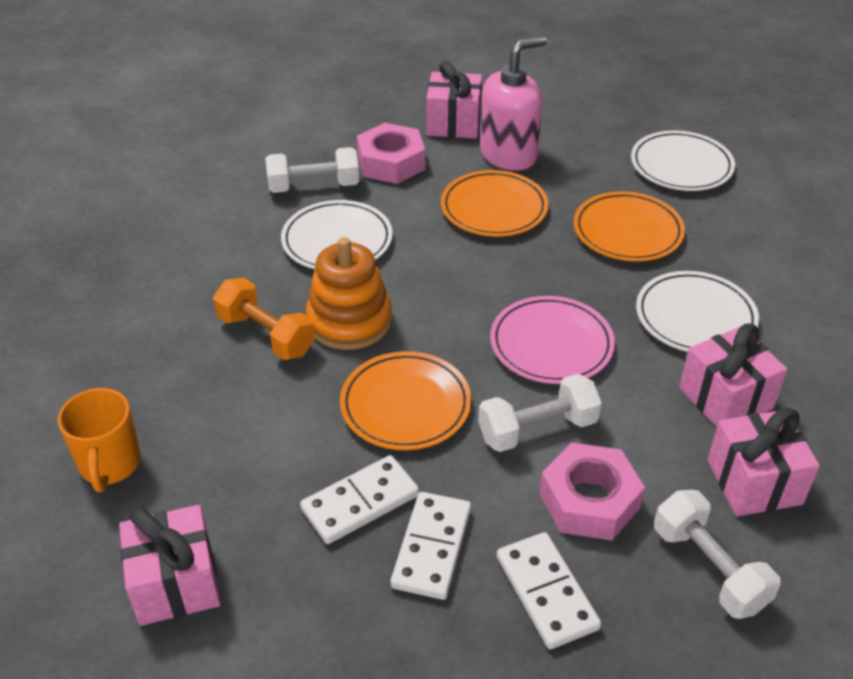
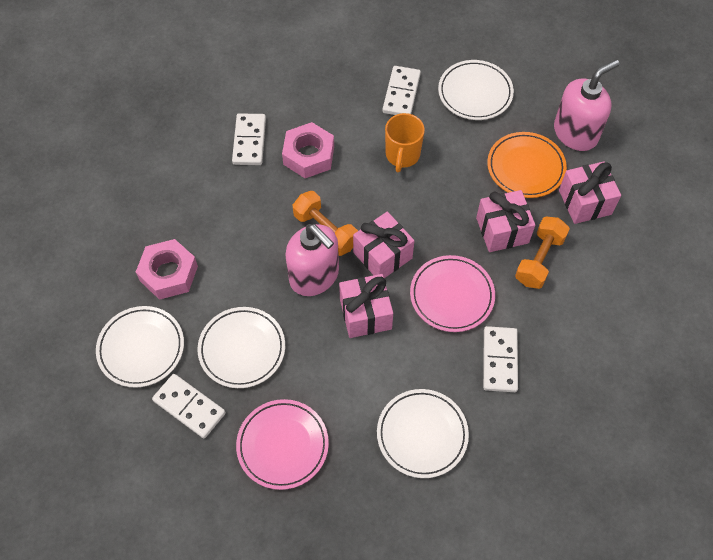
orange dumbbell: [213,278,315,360] = 1 -> [292,191,358,256] [515,217,570,289] = 2
orange plate: [340,351,471,450] [441,170,549,237] [574,191,685,262] = 3 -> [487,132,567,198] = 1
orange stacking toy: [306,237,392,350] = 1 -> none = 0
pink plate: [490,296,615,384] = 1 -> [236,399,329,490] [410,255,495,332] = 2
pink soap dispenser: [480,36,547,171] = 1 -> [285,224,339,296] [554,59,620,151] = 2
white domino: [300,455,419,544] [391,492,471,600] [497,532,601,649] = 3 -> [152,374,226,438] [232,113,266,165] [382,66,421,115] [483,326,518,392] = 4
white dumbbell: [265,147,359,193] [478,374,602,452] [654,490,781,619] = 3 -> none = 0
white plate: [281,200,393,269] [631,130,735,191] [636,271,759,352] = 3 -> [96,306,184,388] [198,307,285,388] [377,389,469,478] [438,60,514,120] = 4

